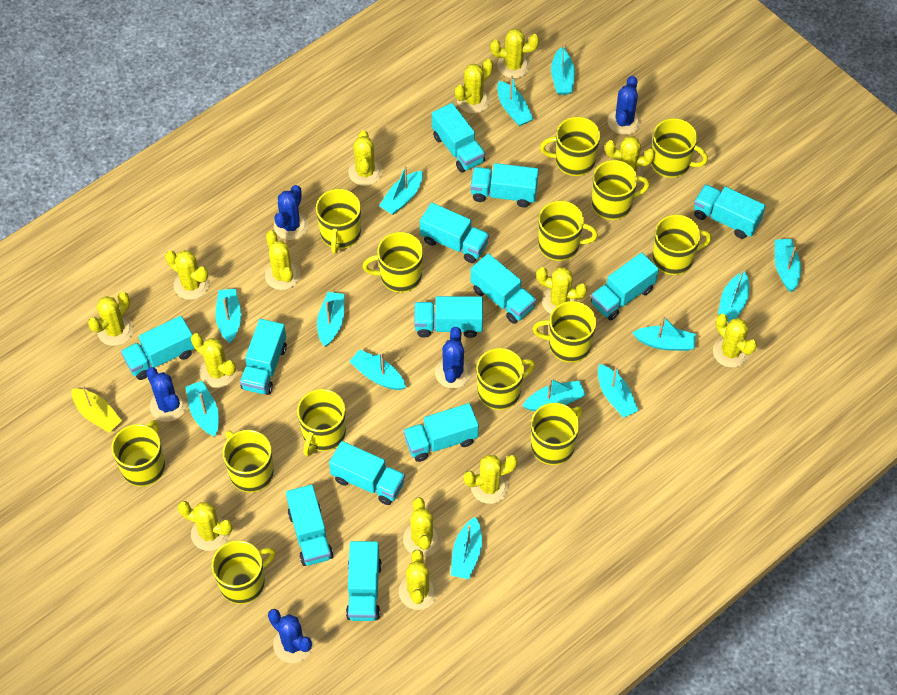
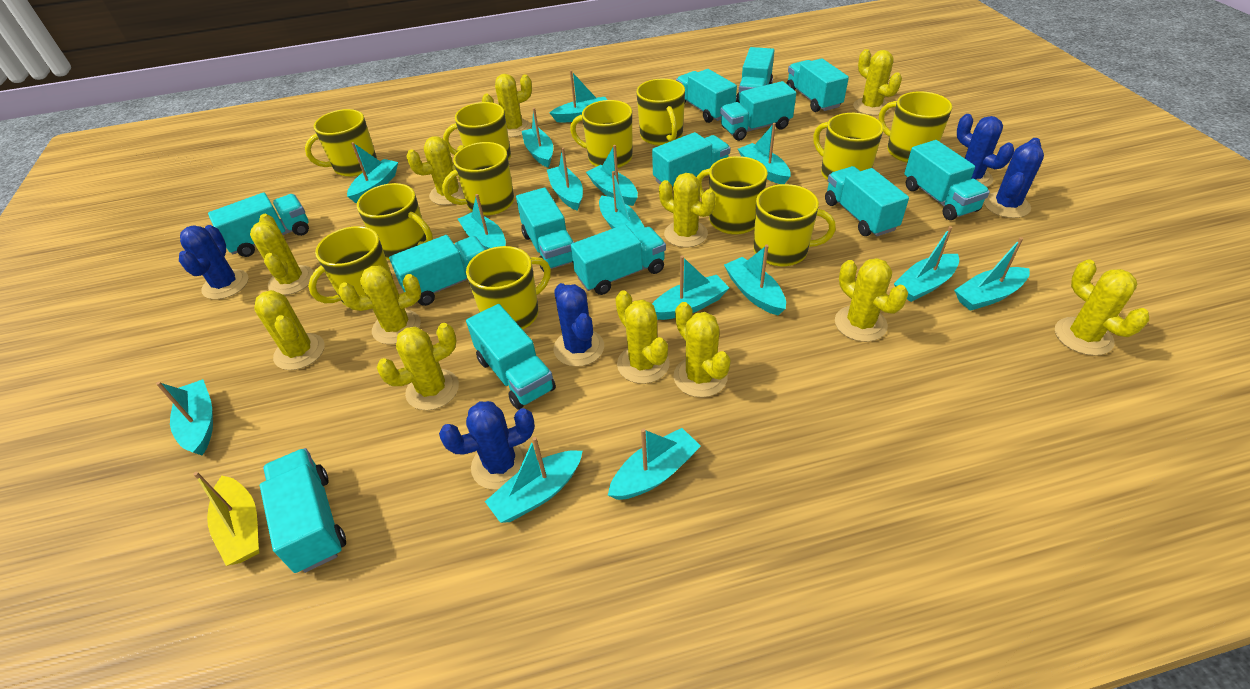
turquoise boat: [185,381,219,437] [215,289,241,343] [317,292,345,347] [349,349,406,390] [379,165,423,215] [451,517,482,579] [497,75,533,126] [523,378,586,411] [551,43,575,95] [598,364,639,418] [632,316,696,351] [718,271,749,322] [775,239,801,292] = 13 -> [156,379,213,455] [347,142,398,204] [458,194,506,250] [485,437,583,523] [522,108,553,167] [547,148,583,211] [550,70,607,123] [586,145,638,206] [599,171,645,232] [608,428,701,500] [652,256,729,320] [724,245,786,315] [738,123,791,184] [894,226,959,302] [954,237,1030,311] = 15
yellow cactus: [88,292,133,346] [165,250,209,300] [178,501,233,551] [191,333,236,388] [265,231,300,290] [348,130,382,186] [399,550,438,610] [403,497,441,557] [455,59,493,113] [463,455,518,504] [490,28,539,78] [536,267,587,314] [605,136,655,183] [713,314,757,368] = 14 -> [250,214,314,295] [254,290,324,370] [338,266,421,344] [377,323,459,410] [406,136,465,205] [482,74,532,137] [615,291,670,384] [659,173,716,247] [673,302,731,398] [835,258,908,342] [853,49,902,115] [1055,259,1149,356] = 12
yellow mug: [111,420,165,487] [211,540,276,604] [222,430,274,492] [297,389,346,457] [316,189,361,254] [362,232,423,292] [476,348,535,410] [531,403,583,465] [533,301,596,362] [538,201,598,261] [540,117,600,176] [592,160,650,220] [651,118,708,178] [652,215,712,275] = 14 -> [305,109,377,177] [308,226,393,307] [357,183,433,260] [442,142,514,215] [443,102,511,161] [466,246,551,330] [570,100,633,168] [636,79,685,146] [697,156,768,235] [754,184,836,267] [813,113,883,180] [879,91,952,162] = 12

